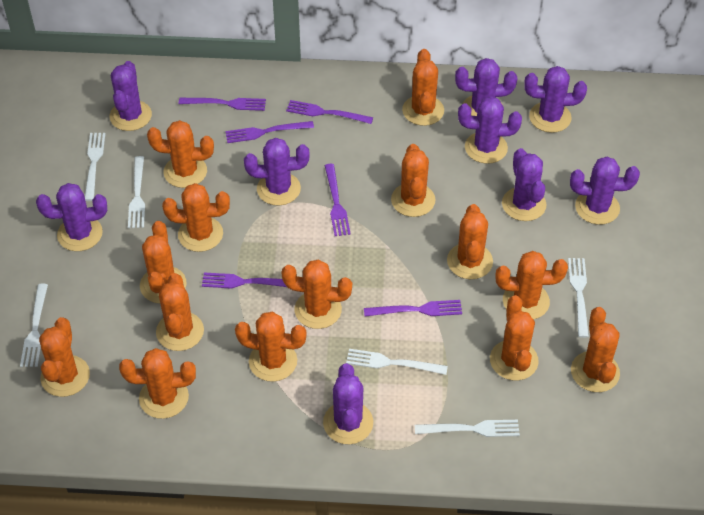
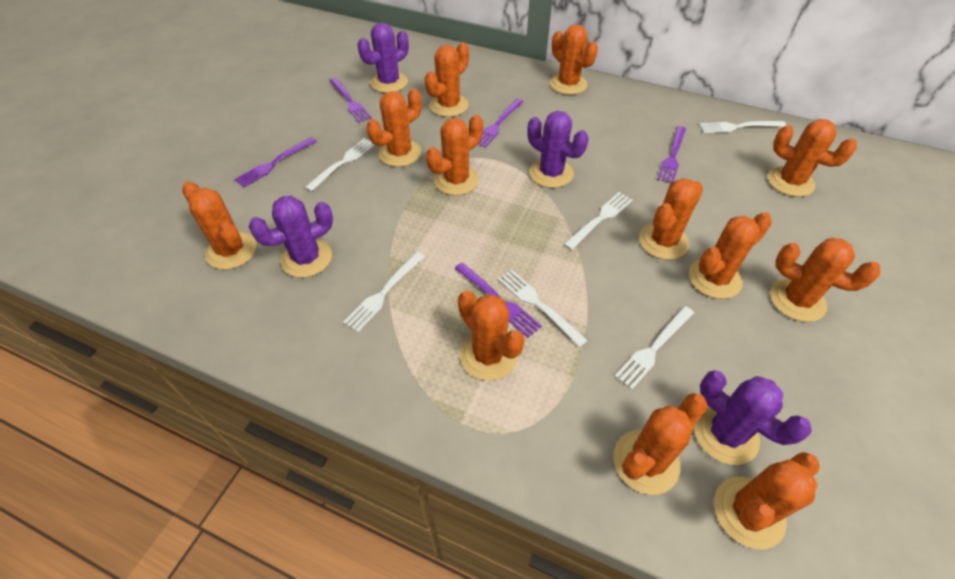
orange cactus: [39,317,90,397] [119,348,196,419] [140,221,186,303] [147,120,214,188] [156,273,204,351] [162,183,230,252] [235,312,306,382] [281,260,352,329] [391,144,435,217] [402,49,444,126] [447,204,493,279] [490,295,539,381] [496,251,568,319] [571,307,620,392] = 14 -> [182,182,257,270] [367,88,422,167] [425,42,469,117] [426,115,483,195] [458,290,525,381] [550,24,598,95] [613,393,708,495] [639,178,703,260] [689,212,772,299] [714,452,820,549] [768,119,857,197] [770,238,880,322] = 12
purple cactus: [36,183,107,251] [109,61,152,131] [244,138,310,206] [323,363,373,444] [455,58,517,116] [458,96,522,164] [502,148,546,221] [524,66,587,133] [570,157,640,225] = 9 -> [249,195,333,278] [358,23,409,93] [528,111,589,188] [694,371,812,465] = 4
purple fork: [179,98,266,111] [202,273,287,289] [225,121,314,143] [286,100,373,124] [324,164,351,236] [364,300,462,317] = 6 -> [235,137,317,187] [329,78,372,123] [454,262,542,338] [478,99,524,148] [657,126,686,183] = 5

